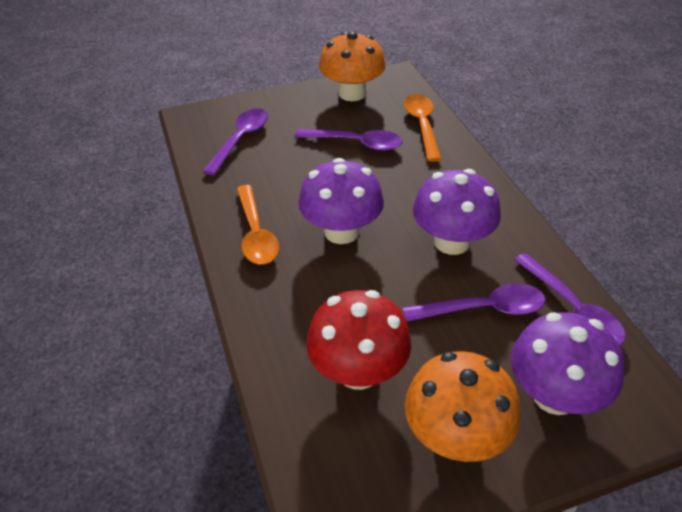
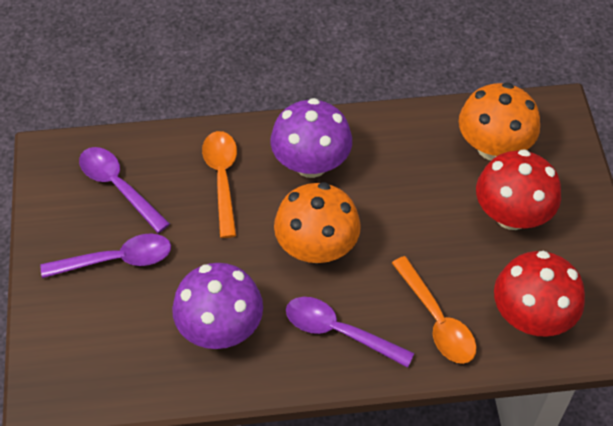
purple mushroom: [298,158,384,244] [413,169,501,255] [511,312,624,415] = 3 -> [172,263,263,349] [270,98,352,178] = 2
purple spoon: [203,108,268,175] [295,129,403,151] [403,283,545,322] [514,253,626,346] = 4 -> [41,234,171,278] [79,147,170,233] [286,297,414,368] = 3
red mushroom: [306,290,411,390] = 1 -> [476,149,561,230] [494,251,585,337] = 2

